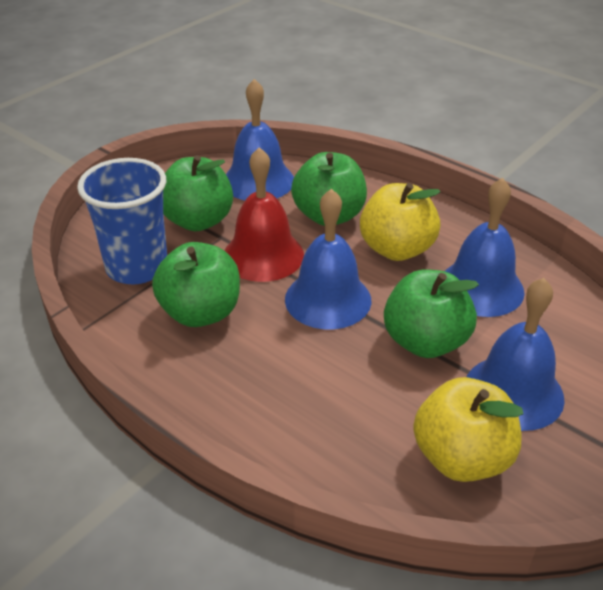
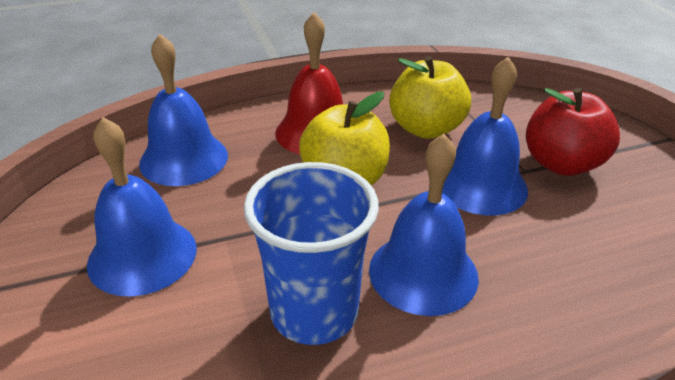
green apple: [152,242,240,327] [163,156,233,231] [291,152,367,226] [384,269,479,358] = 4 -> none = 0
red apple: none = 0 -> [526,88,620,176] = 1

